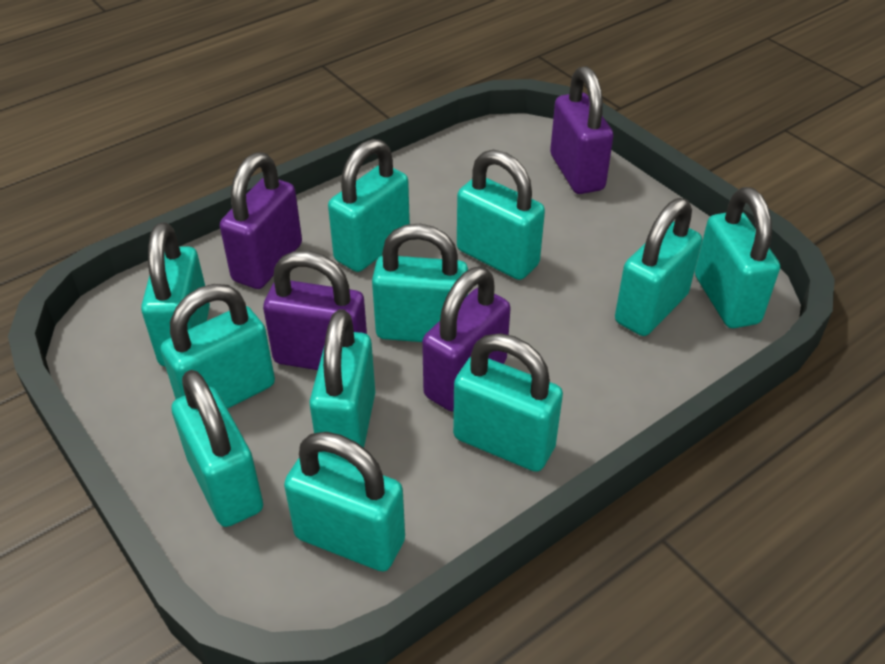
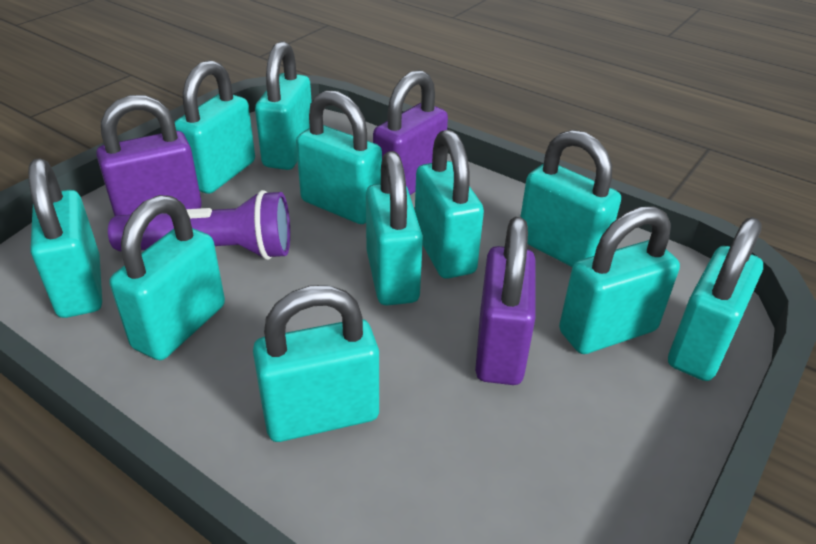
purple flashlight: none = 0 -> [108,190,290,260] = 1
purple padlock: [220,153,302,289] [263,251,367,370] [422,267,511,412] [550,66,613,194] = 4 -> [96,95,202,216] [373,70,448,195] [475,217,535,385] = 3

